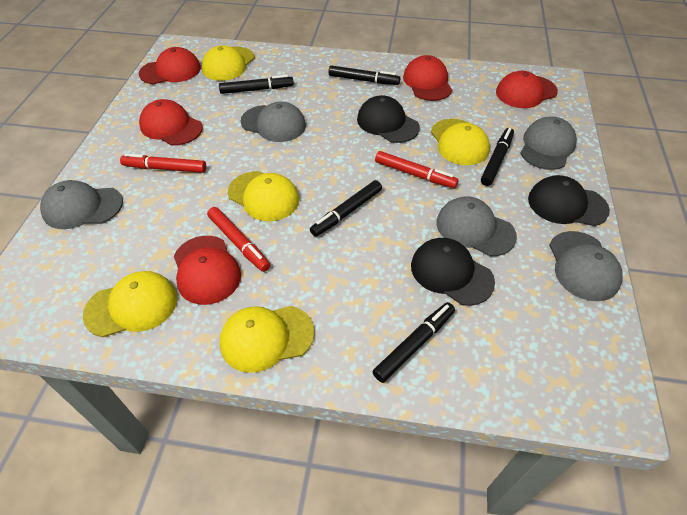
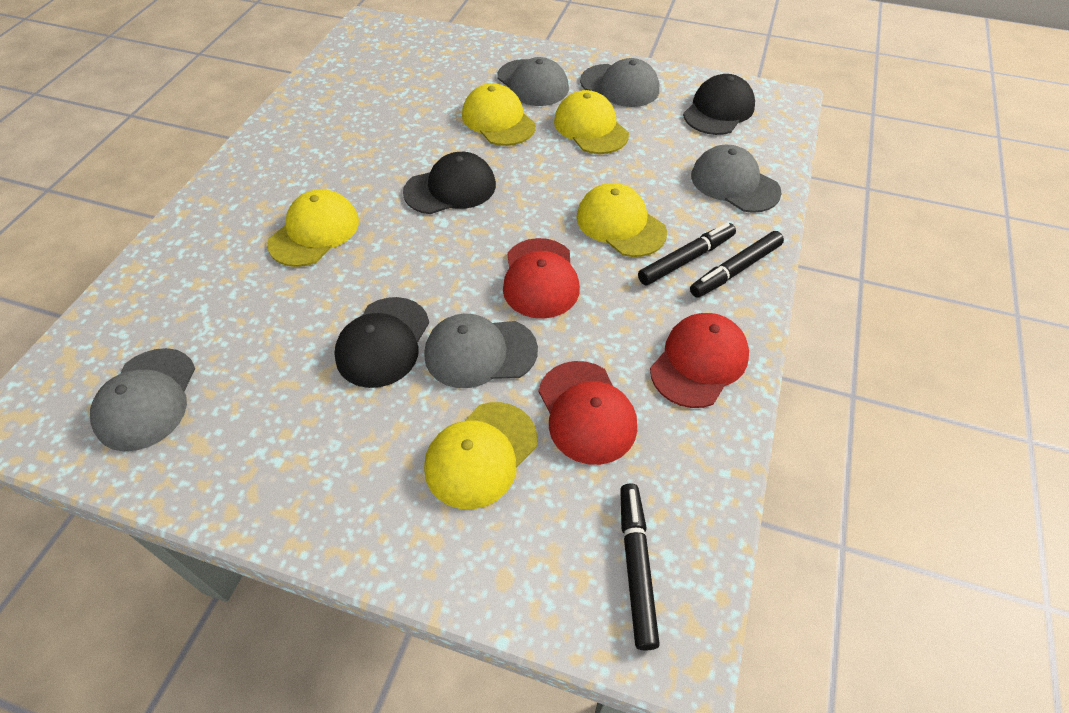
black marker: [219,75,294,94] [310,180,382,237] [328,65,400,85] [373,302,455,383] [481,128,514,186] = 5 -> [620,484,660,650] [638,223,736,285] [690,231,784,298] = 3
red cap: [139,47,201,84] [139,99,203,146] [174,236,241,305] [403,55,452,101] [496,71,558,108] = 5 -> [503,238,580,319] [538,361,637,465] [650,313,749,408] = 3
red marker: [120,154,206,173] [207,207,270,272] [375,151,458,188] = 3 -> none = 0

